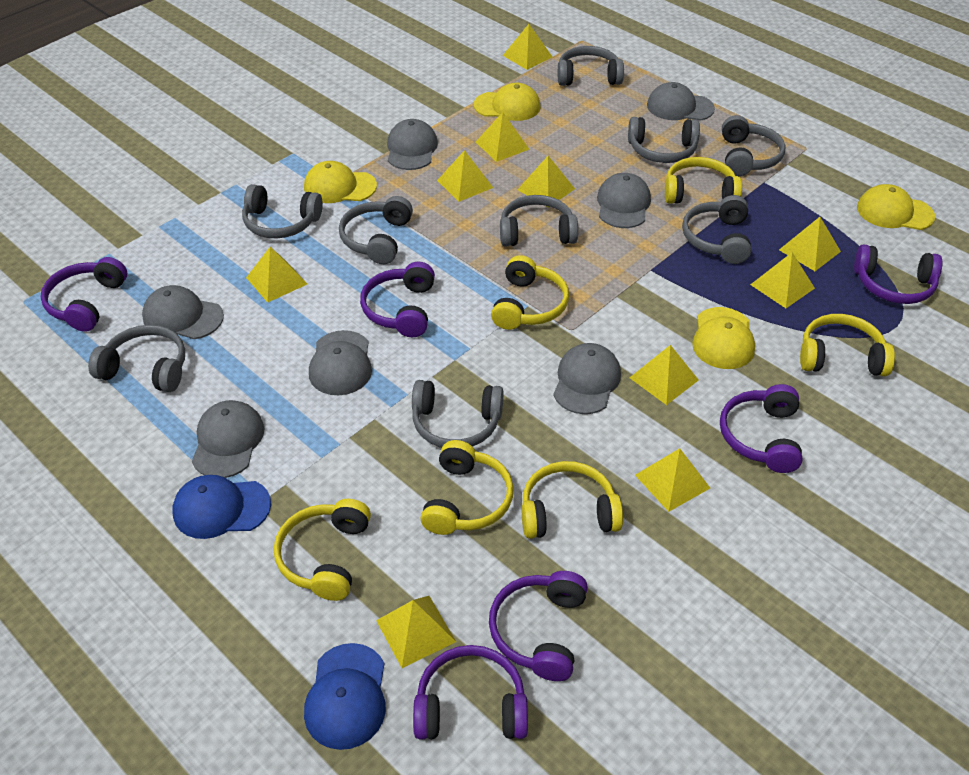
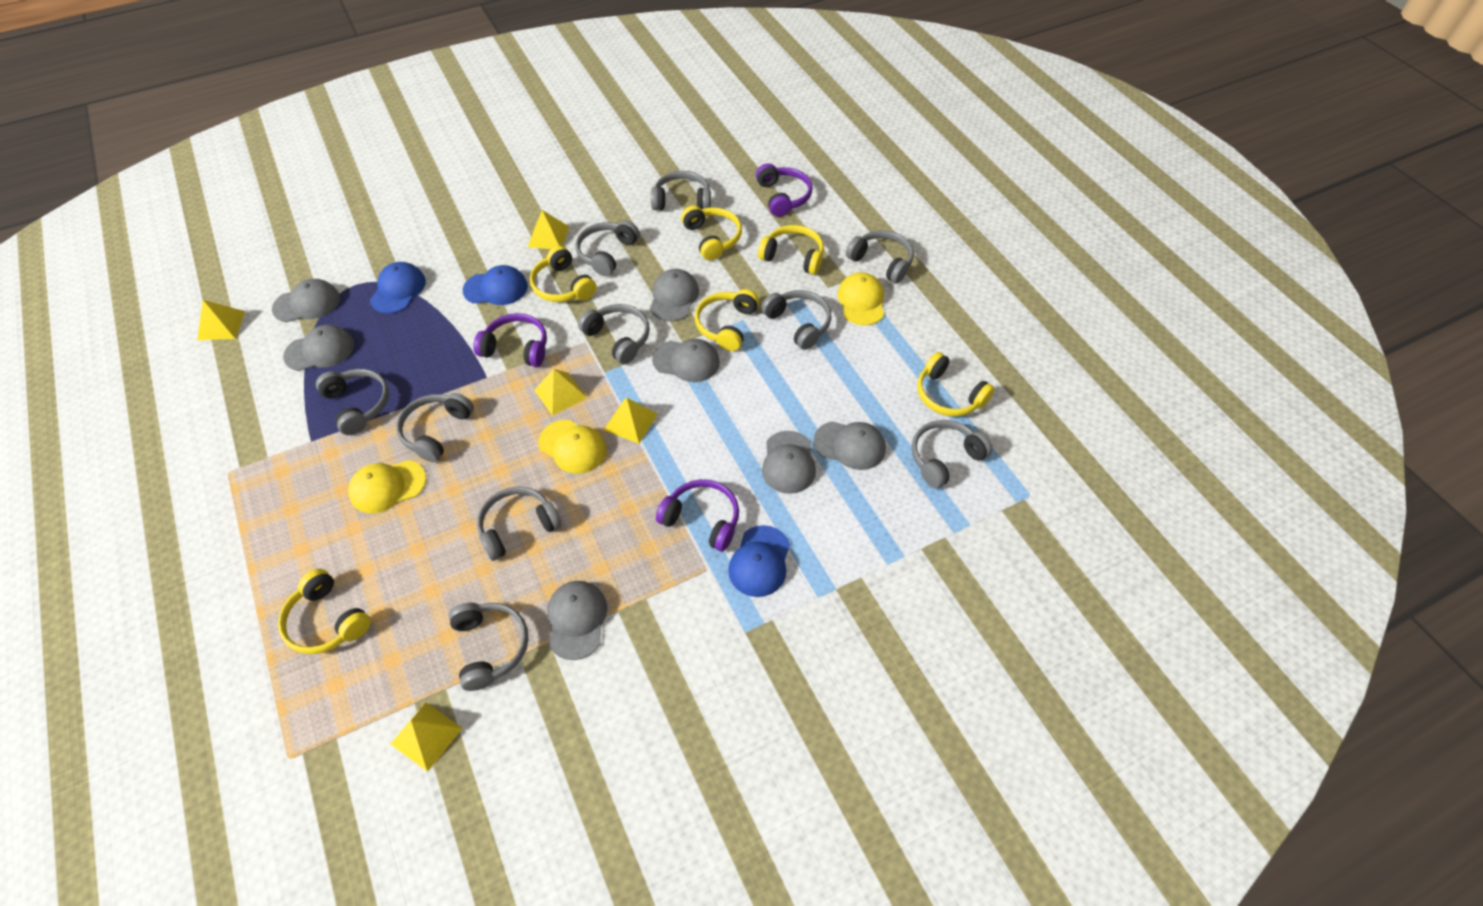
blue cap: [173,475,271,539] [304,643,386,750] = 2 -> [370,262,426,314] [463,265,528,305] [728,525,790,597] = 3
grey headphones: [88,325,185,392] [242,184,323,238] [339,196,413,264] [412,380,503,448] [500,195,578,247] [558,46,624,86] [628,117,700,163] [682,195,751,264] [722,115,786,176] = 9 -> [316,369,389,435] [396,393,474,462] [449,603,529,691] [477,487,562,561] [575,221,640,276] [578,304,650,364] [651,171,711,210] [761,290,831,350] [846,230,914,284] [912,420,993,488] = 10
purple headphones: [41,257,127,332] [360,262,435,337] [413,645,528,739] [489,571,588,681] [720,384,802,473] [854,244,942,304] = 6 -> [473,313,547,367] [656,479,739,551] [756,163,812,217] = 3
yellow cap: [304,161,377,203] [474,83,541,121] [692,307,755,369] [857,184,935,230] = 4 -> [348,460,426,514] [538,420,607,474] [837,272,884,326] = 3
yellow pyramid: [246,247,307,303] [376,596,456,668] [437,150,493,202] [476,112,529,162] [503,24,552,70] [517,156,575,208] [629,345,699,405] [635,448,710,512] [750,252,815,308] [779,217,841,271] = 10 -> [197,300,245,340] [391,702,463,772] [528,210,569,249] [534,369,587,416] [604,398,658,444] = 5

